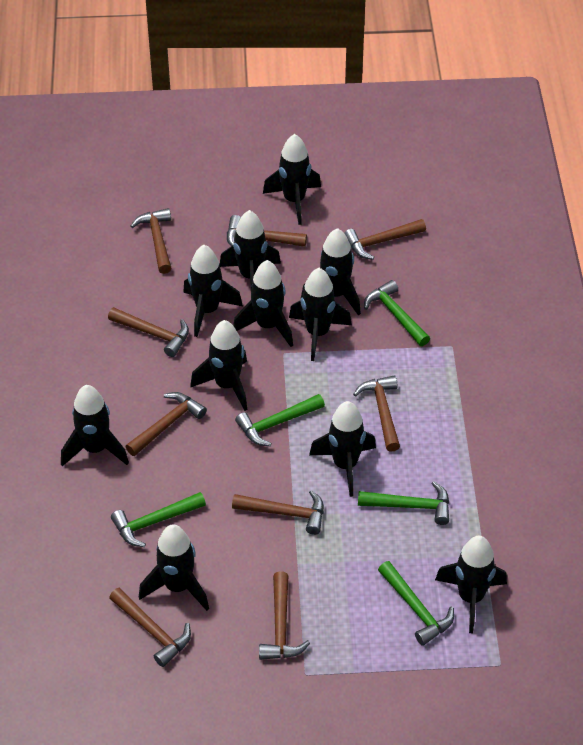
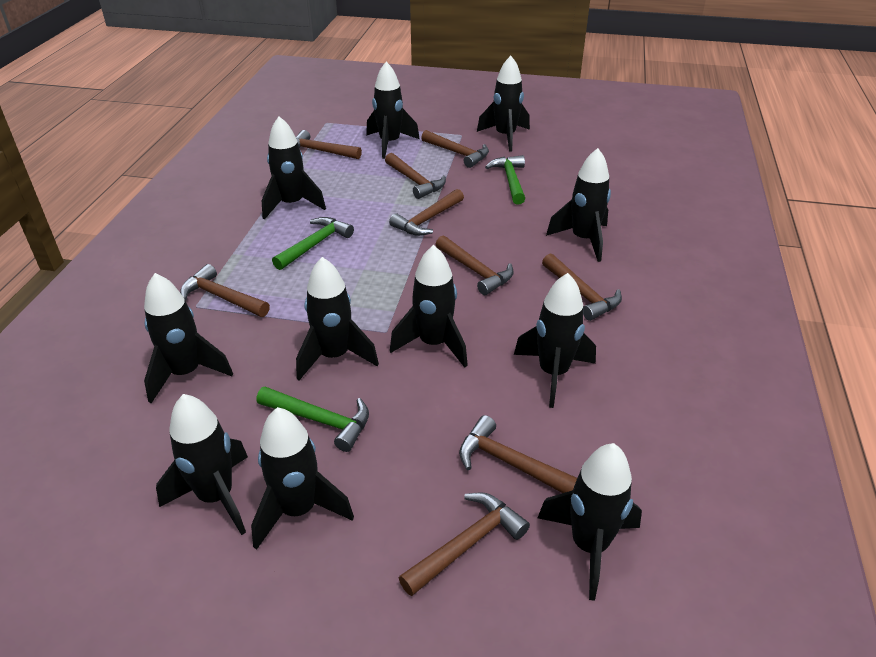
green hammer: [111,492,206,547] [235,394,325,446] [358,481,449,525] [364,280,430,346] [378,561,454,646] = 5 -> [257,387,369,452] [272,217,354,270] [485,155,525,205] = 3

